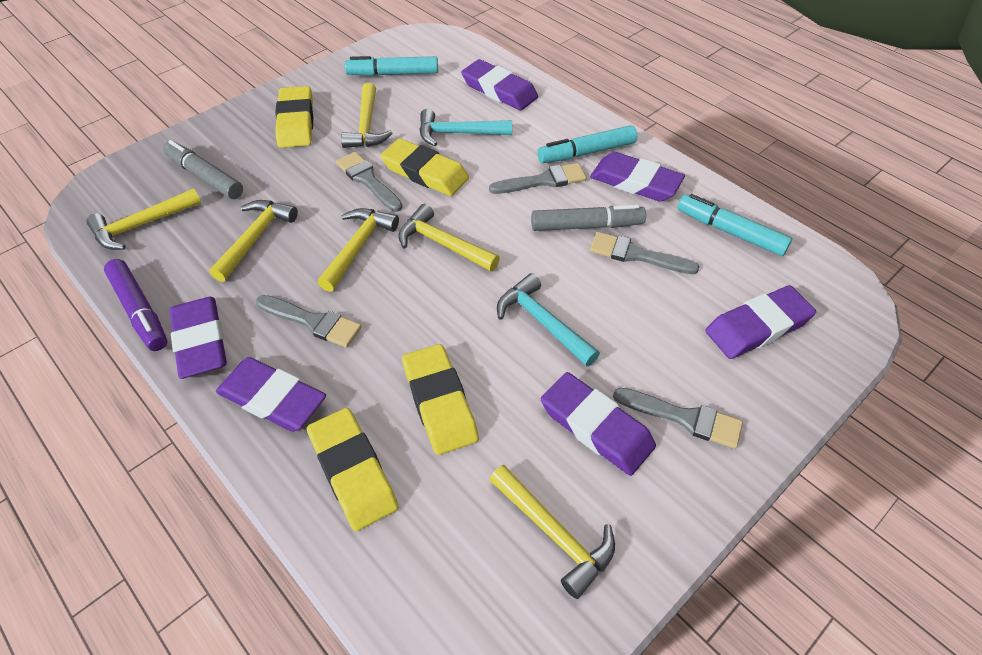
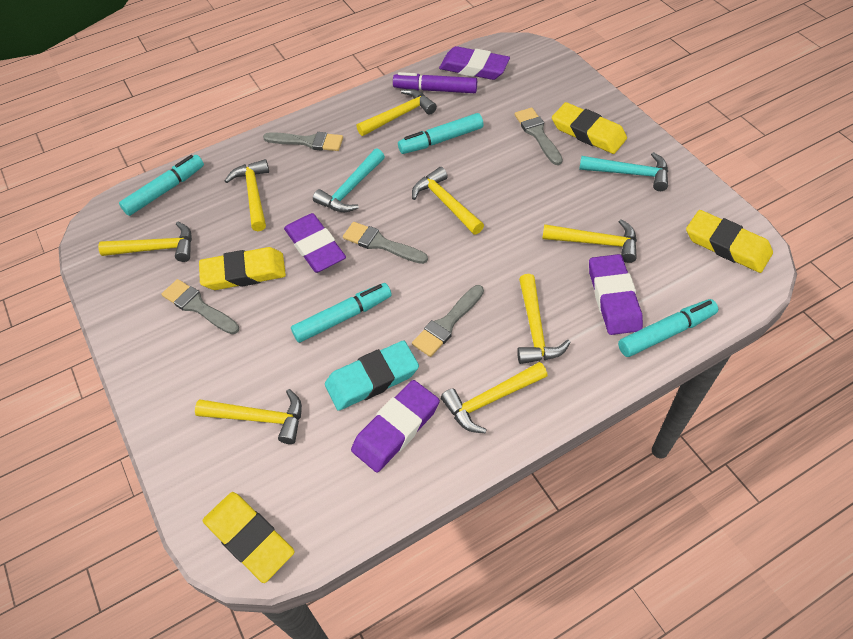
grey marker: [163,140,243,199] [531,205,646,231] = 2 -> none = 0
purple eraser: [170,297,227,379] [216,357,326,432] [461,59,538,111] [541,372,656,476] [590,152,685,202] [705,285,816,359] = 6 -> [284,213,346,273] [351,380,440,472] [439,46,510,80] [589,254,643,335] = 4
turquoise eraser: none = 0 -> [325,340,419,411] = 1
turquoise marker: [345,56,438,76] [538,125,637,163] [678,194,792,256] = 3 -> [119,155,204,216] [291,283,392,343] [398,113,484,154] [618,299,718,357] = 4
yellow hammer: [86,188,201,250] [209,200,298,282] [318,208,399,292] [341,83,393,148] [398,204,500,271] [489,465,615,599] = 6 -> [98,221,192,262] [195,389,302,444] [225,159,269,231] [356,89,437,136] [412,167,484,235] [441,362,548,433] [517,274,571,364] [542,219,637,263] = 8

